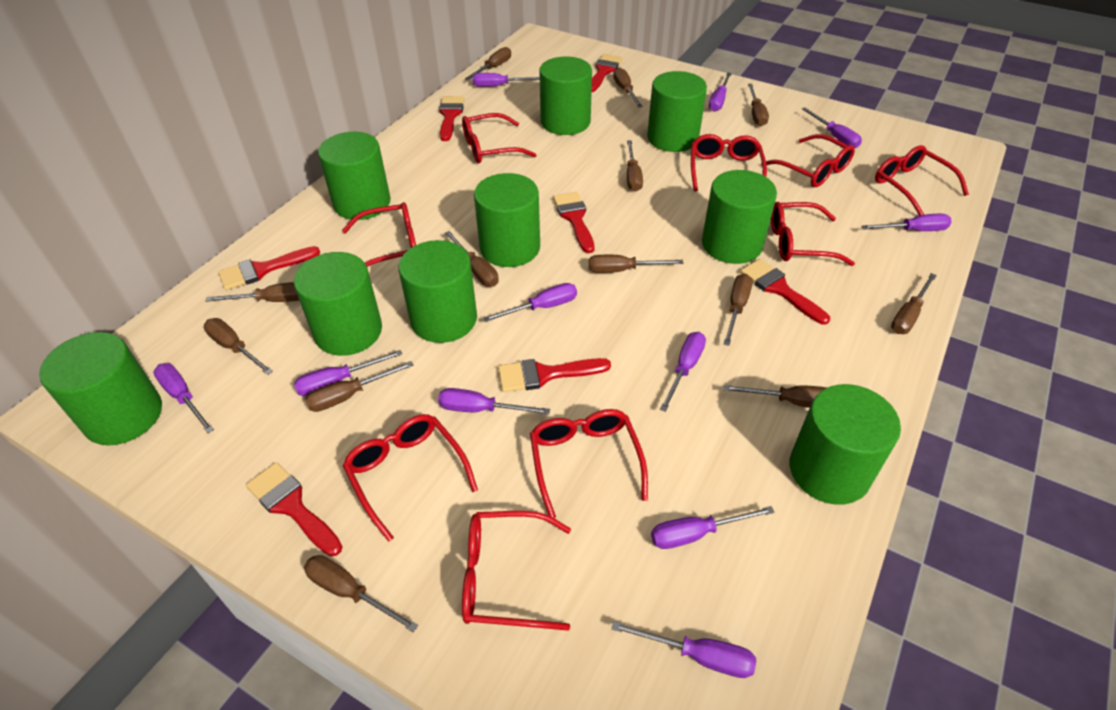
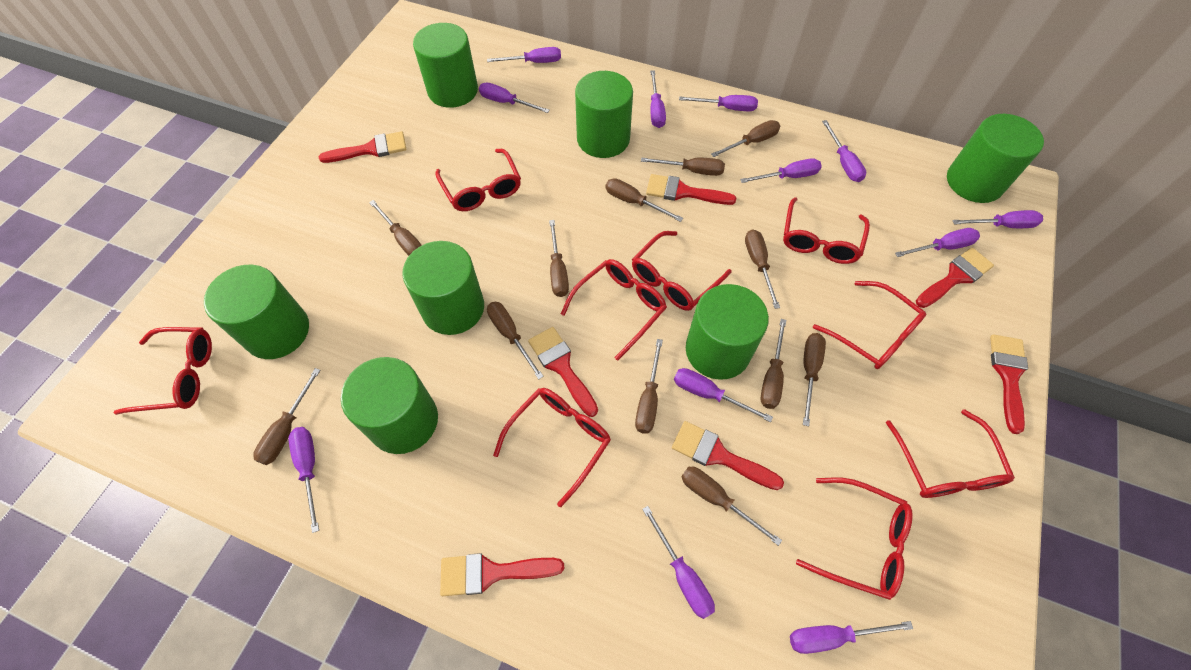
brown screwdriver: [204,318,273,375] [206,282,299,302] [304,555,418,632] [305,361,414,412] [445,231,499,287] [465,47,511,80] [589,255,683,273] [613,67,642,107] [627,140,643,191] [723,274,753,346] [723,385,827,408] [748,84,769,126] [891,273,937,334] = 13 -> [253,368,320,465] [369,200,422,256] [487,302,544,380] [549,220,569,297] [606,178,683,222] [635,339,663,434] [641,158,725,176] [682,467,782,546] [711,120,780,157] [745,229,780,309] [761,319,786,409] [803,333,826,426] = 12
green cylinder: [39,332,162,445] [294,252,382,356] [318,132,391,220] [398,240,477,343] [474,173,540,267] [539,57,592,135] [647,71,707,152] [702,170,777,264] [790,384,901,505] = 9 -> [204,265,309,359] [341,357,438,454] [402,241,484,335] [413,23,478,108] [575,71,633,158] [686,284,769,380] [947,114,1044,203] = 7
purple screwdriver: [153,363,214,433] [294,350,402,396] [438,388,550,415] [473,73,540,87] [483,283,577,322] [611,621,756,678] [651,506,775,549] [660,332,706,412] [709,72,732,111] [802,108,862,148] [861,214,952,231] = 11 -> [288,427,319,533] [479,83,550,113] [487,47,561,63] [642,506,715,619] [650,71,666,128] [674,368,773,422] [679,95,758,111] [740,158,822,183] [790,621,913,654] [822,120,866,182] [895,228,980,257] [952,210,1043,228] = 12

